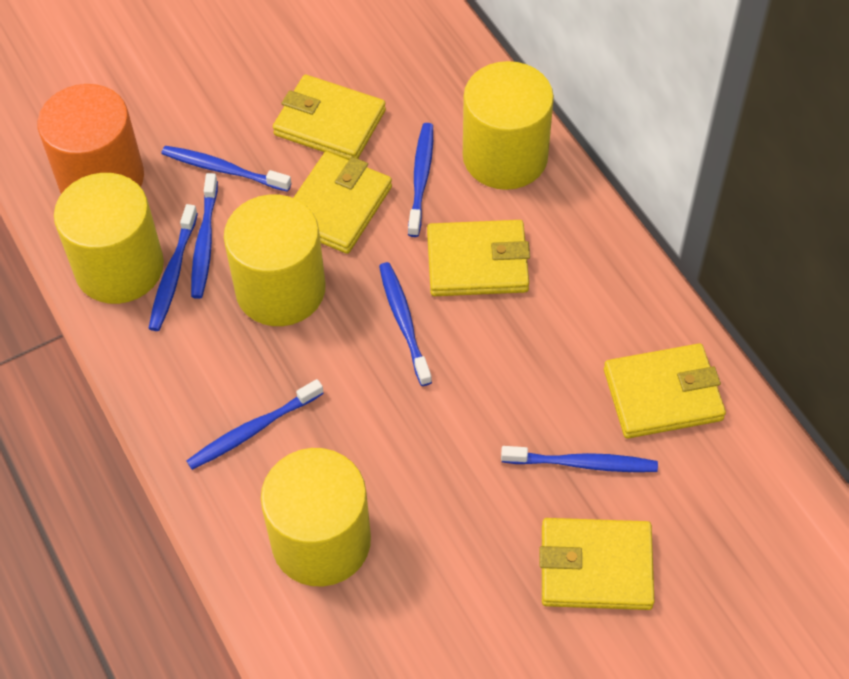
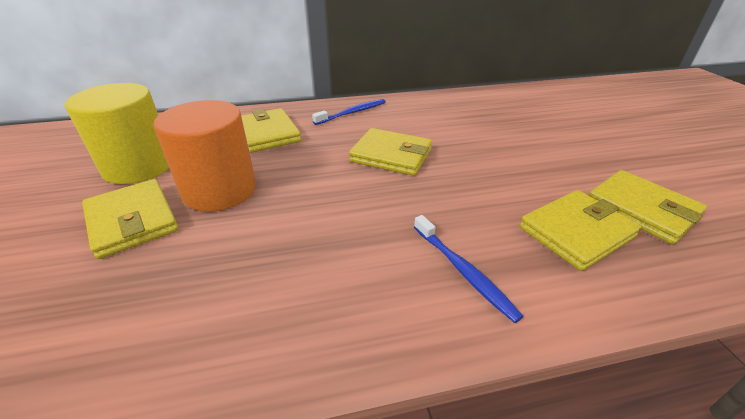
blue toothbrush: [148,204,198,331] [161,146,291,192] [186,379,324,470] [191,173,218,299] [379,262,432,386] [408,123,433,237] [501,446,658,472] = 7 -> [312,99,385,125] [414,215,524,323] = 2
yellow cylinder: [54,173,164,304] [224,195,326,326] [261,448,371,587] [463,61,554,190] = 4 -> [65,83,169,184] = 1

